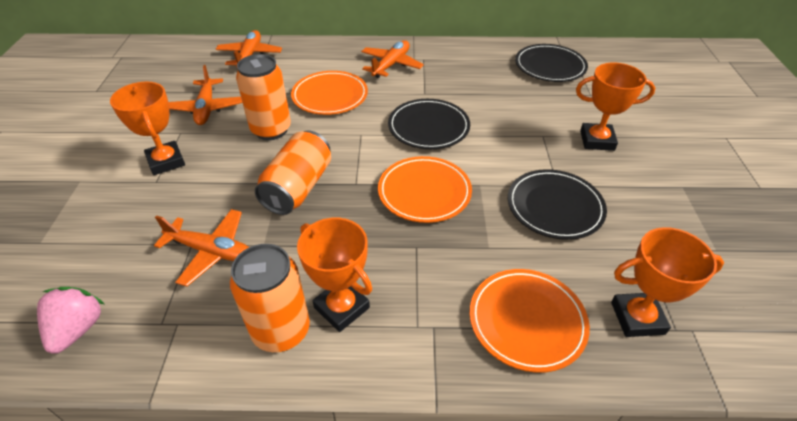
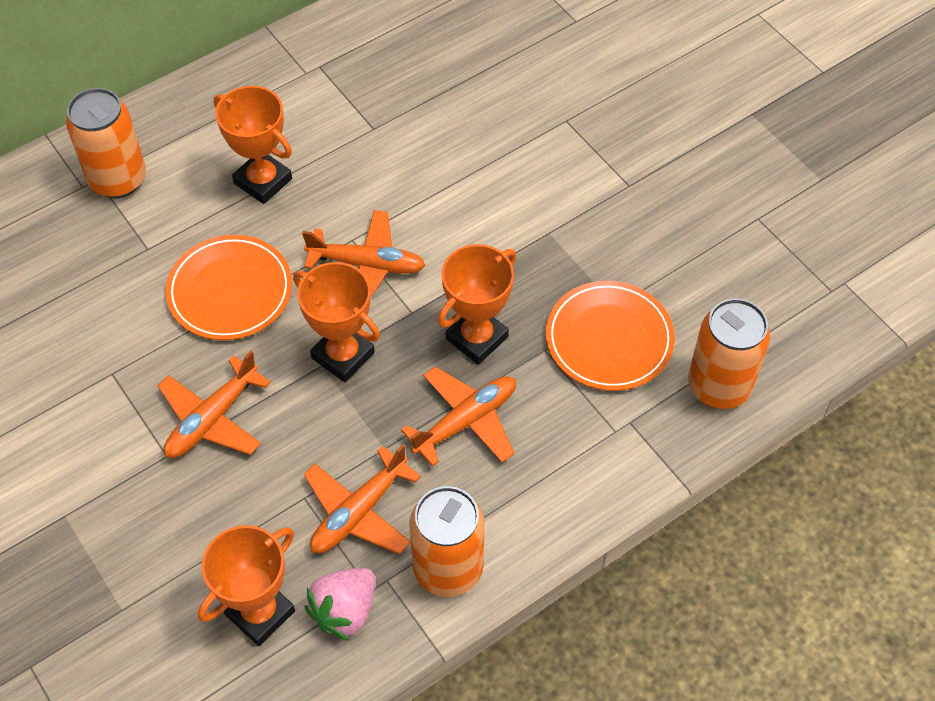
black plate: [388,99,470,149] [508,169,607,240] [515,44,588,82] = 3 -> none = 0
orange plate: [291,71,368,115] [378,156,472,223] [470,269,590,373] = 3 -> [165,235,292,340] [546,281,675,391] = 2

